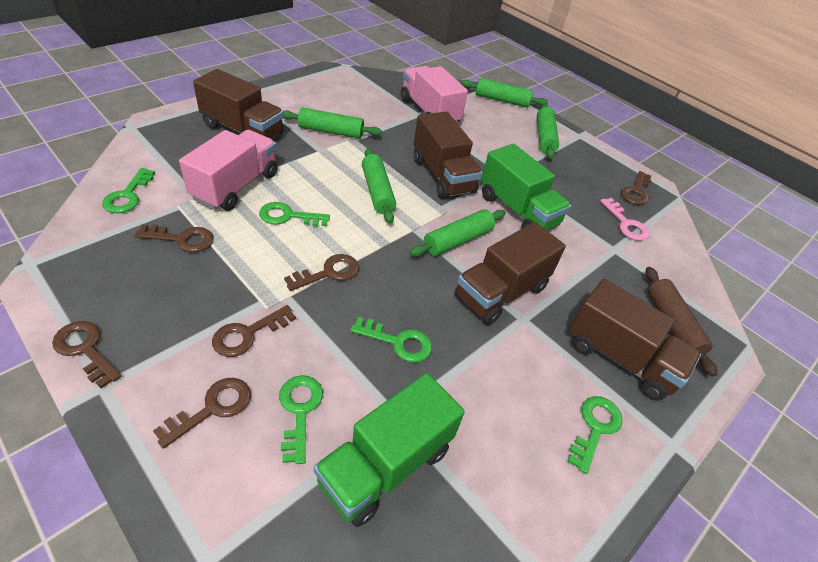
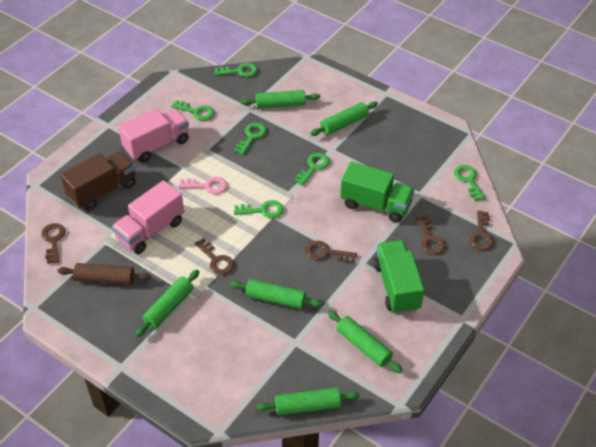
brown key: [52,321,121,388] [135,224,214,252] [153,378,251,449] [212,305,296,357] [284,254,359,291] [621,171,651,205] = 6 -> [41,223,65,264] [195,238,234,275] [306,240,357,263] [416,215,446,255] [470,211,494,250] = 5
brown truck: [193,69,284,139] [414,112,483,199] [455,222,566,325] [569,279,701,401] = 4 -> [61,151,136,211] = 1
green key: [102,168,155,213] [259,202,330,227] [279,375,323,464] [351,317,432,362] [568,396,623,474] = 5 -> [171,100,214,121] [214,63,258,77] [234,123,267,155] [234,200,284,218] [294,153,330,186] [454,165,485,201] = 6
green rolling pin: [283,107,382,139] [362,148,396,224] [410,209,506,257] [461,78,548,108] [537,104,559,158] = 5 -> [135,270,199,337] [230,279,322,309] [241,90,320,109] [256,387,359,415] [310,102,378,136] [328,311,403,373] = 6

